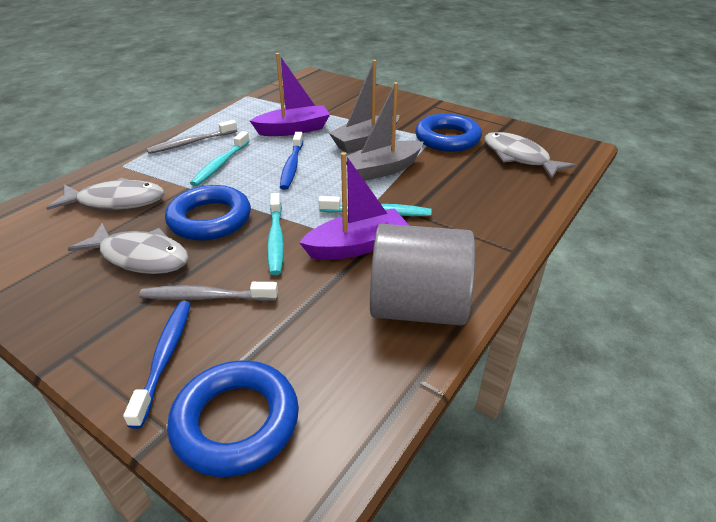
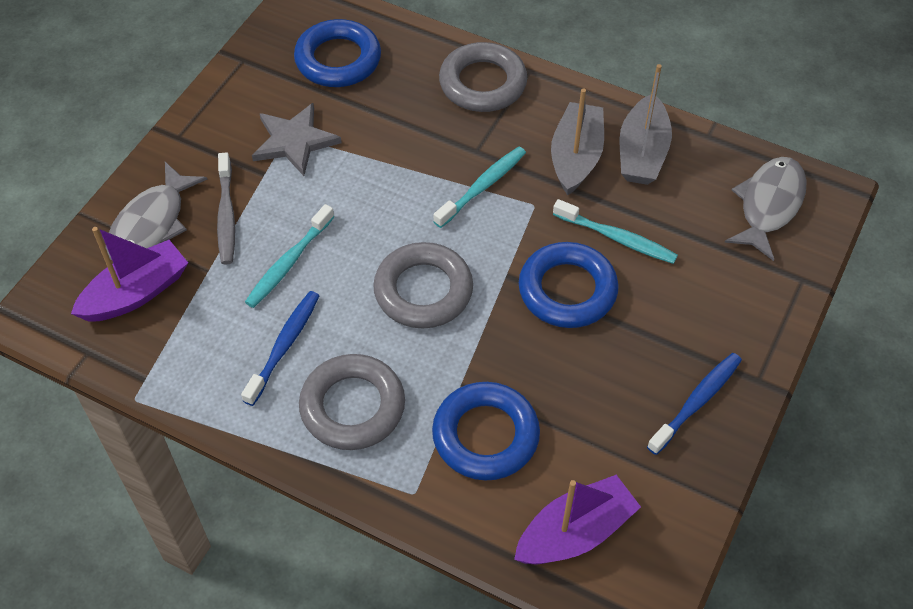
grey cylinder: [370,224,475,326] = 1 -> none = 0
grey fish: [46,177,165,210] [68,223,189,274] [484,132,576,179] = 3 -> [106,162,207,260] [725,157,807,261] = 2
grey ring: none = 0 -> [299,354,405,450] [373,242,473,328] [439,42,527,112] = 3
grey star: none = 0 -> [252,103,342,176] = 1
grey toothbrush: [139,282,278,301] [147,120,237,154] = 2 -> [217,152,235,265] = 1

